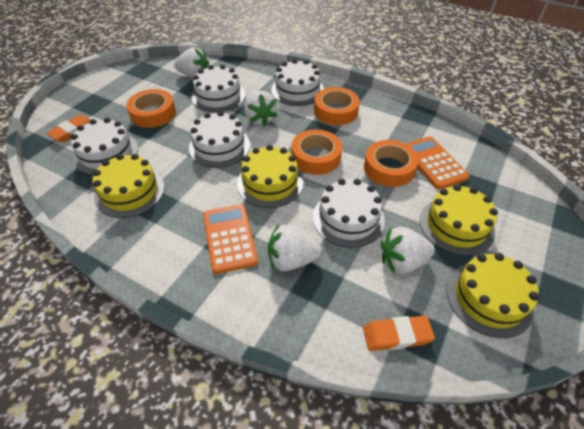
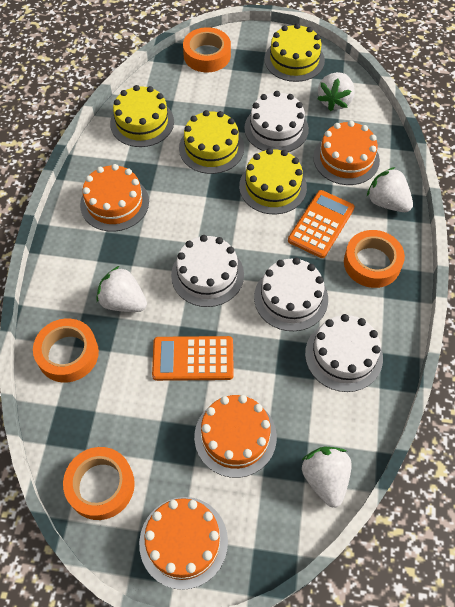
orange cake: none = 0 -> [80,164,149,232] [139,497,228,590] [194,395,277,478] [313,121,380,185] = 4
orange eraser: [47,115,91,142] [363,316,435,351] = 2 -> none = 0
white cake: [71,118,138,175] [189,111,250,168] [191,65,246,112] [271,59,324,106] [313,179,385,248] = 5 -> [171,235,244,307] [244,91,309,152] [254,258,328,331] [305,314,383,392] = 4

